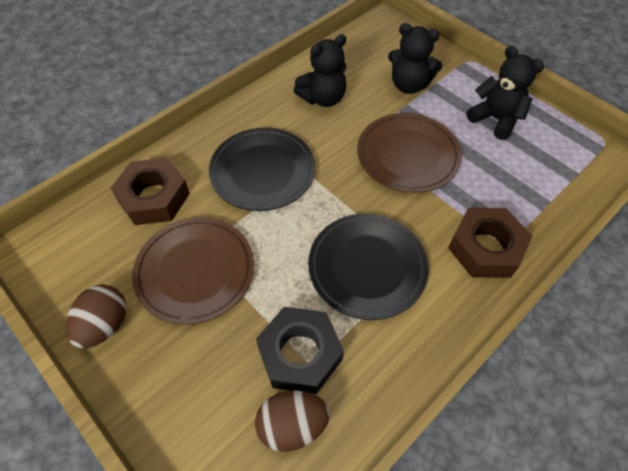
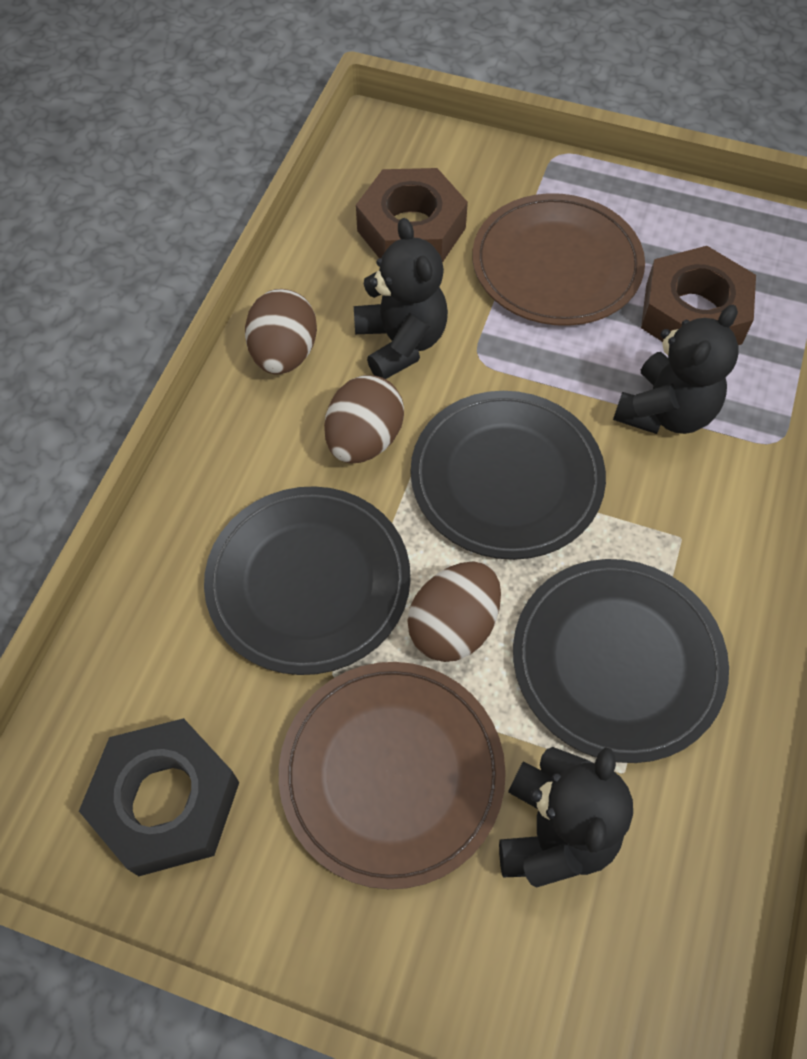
black plate: [209,128,315,211] [308,214,429,320] = 2 -> [204,486,411,675] [410,391,606,560] [513,559,729,763] = 3
brown egg: [66,284,126,348] [255,390,330,452] = 2 -> [245,289,317,374] [324,375,404,464] [407,562,501,662] = 3

